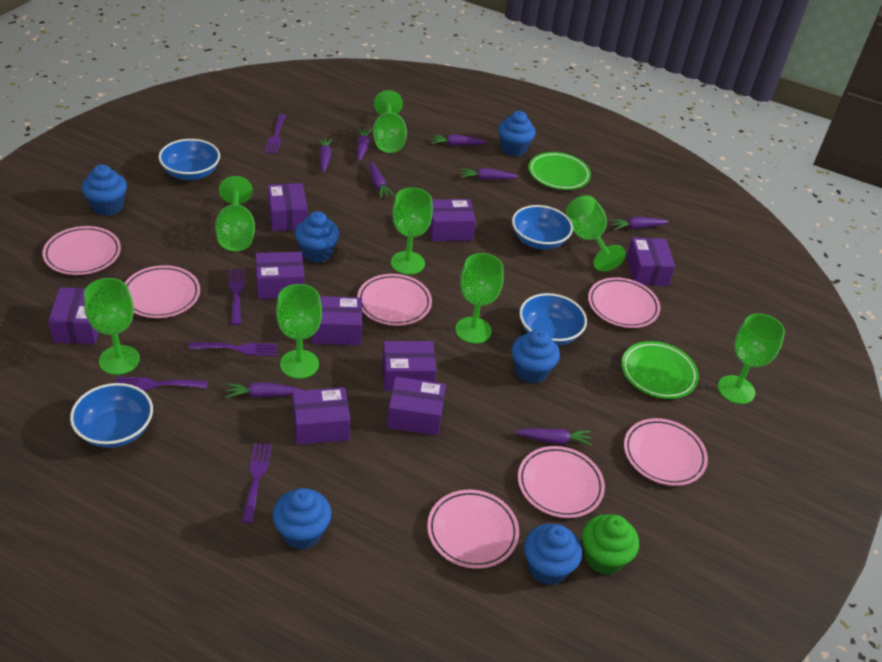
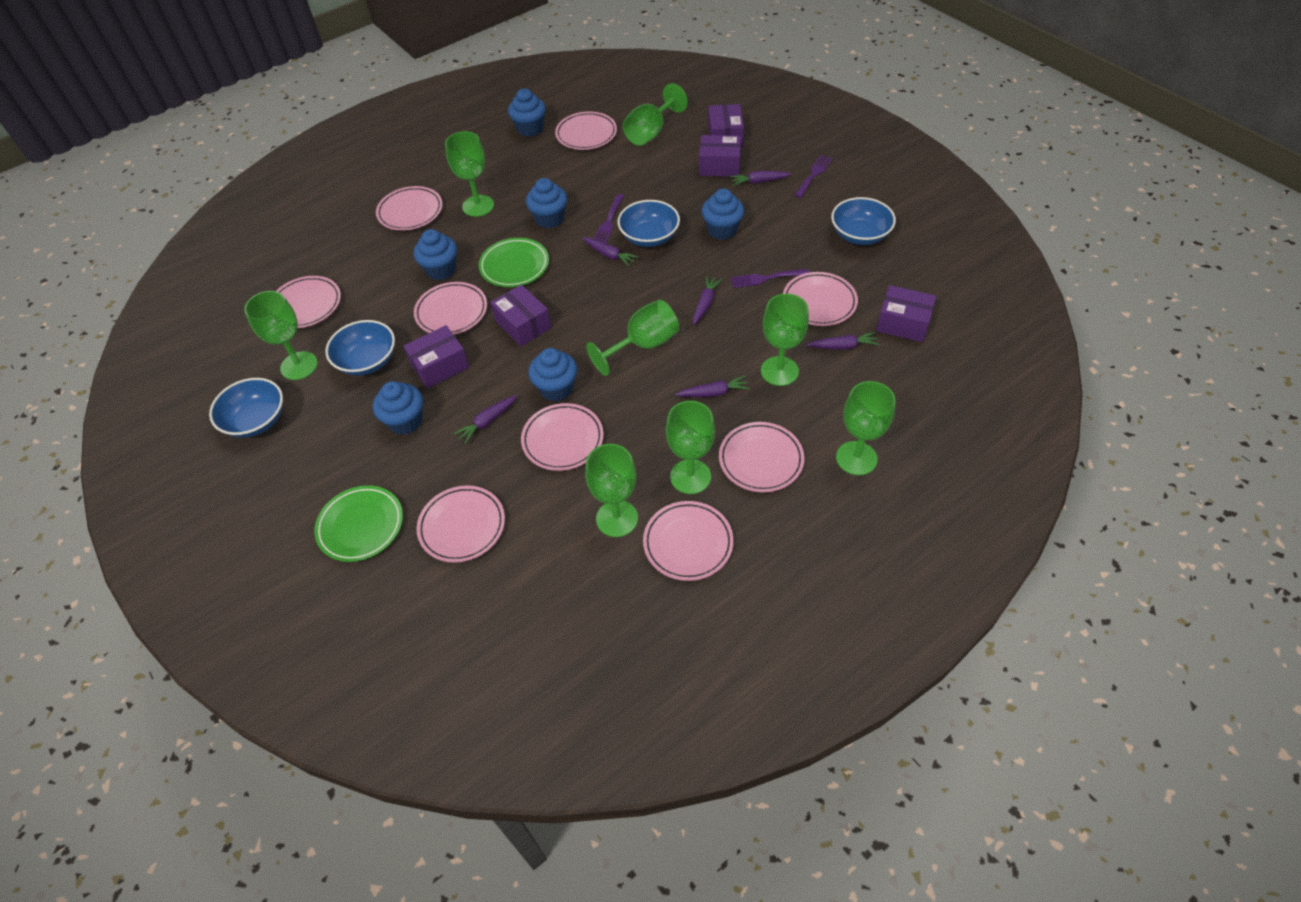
green cupcake: [582,514,639,575] = 1 -> none = 0
pink plate: [42,226,121,275] [125,265,200,318] [357,274,432,326] [427,490,519,569] [518,446,605,518] [588,277,660,328] [624,418,708,486] = 7 -> [276,276,341,328] [376,186,443,231] [414,282,487,335] [417,486,505,563] [521,403,604,471] [555,111,617,150] [643,501,734,581] [719,422,804,492] [783,272,858,326] = 9
purple box: [48,287,99,344] [255,252,304,299] [268,183,308,231] [292,387,350,445] [312,296,362,345] [382,341,436,391] [387,377,446,435] [429,199,476,241] [626,237,675,286] = 9 -> [404,325,469,388] [491,285,551,346] [699,135,741,176] [708,104,744,148] [876,285,936,342] = 5
purple carrot: [225,382,303,398] [318,138,332,173] [357,128,372,162] [369,161,395,198] [430,135,487,146] [460,168,519,179] [515,429,592,446] [610,217,669,230] = 8 -> [454,395,517,444] [582,238,638,267] [676,375,750,397] [693,276,722,325] [730,171,791,186] [806,332,879,350] = 6
purple fork: [116,377,208,391] [189,342,277,356] [229,269,244,325] [242,443,272,523] [264,114,286,154] = 5 -> [594,194,624,243] [731,269,809,288] [794,155,833,198] = 3

